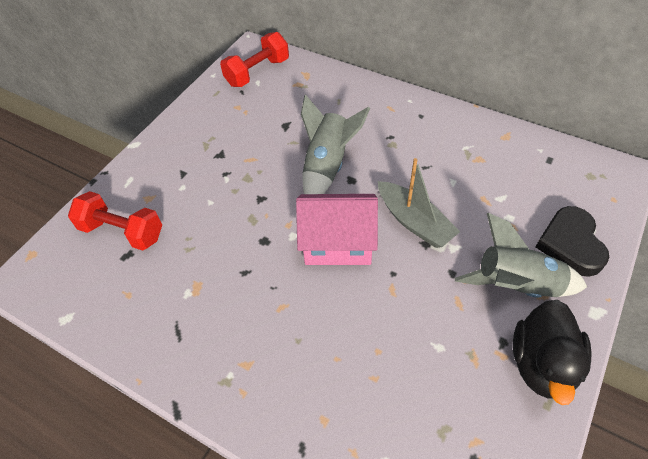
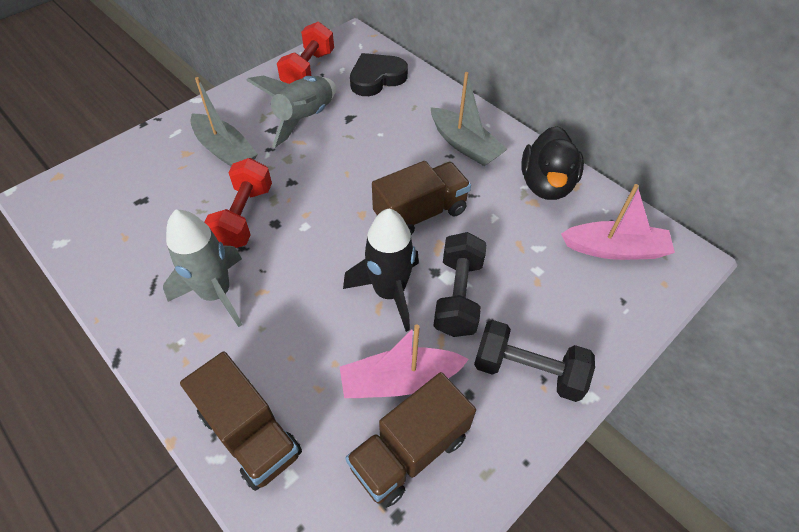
black dumbbell: none = 0 -> [433,232,487,337] [474,320,595,402] = 2
black rocket: none = 0 -> [343,209,419,332] = 1
brown truck: none = 0 -> [180,351,302,491] [345,372,476,508] [372,161,471,235] = 3
grey boat: [378,158,460,248] = 1 -> [190,77,258,166] [430,72,507,166] = 2
pink boat: none = 0 -> [340,324,469,398] [561,184,675,260] = 2
pink house: [296,194,378,265] = 1 -> none = 0

